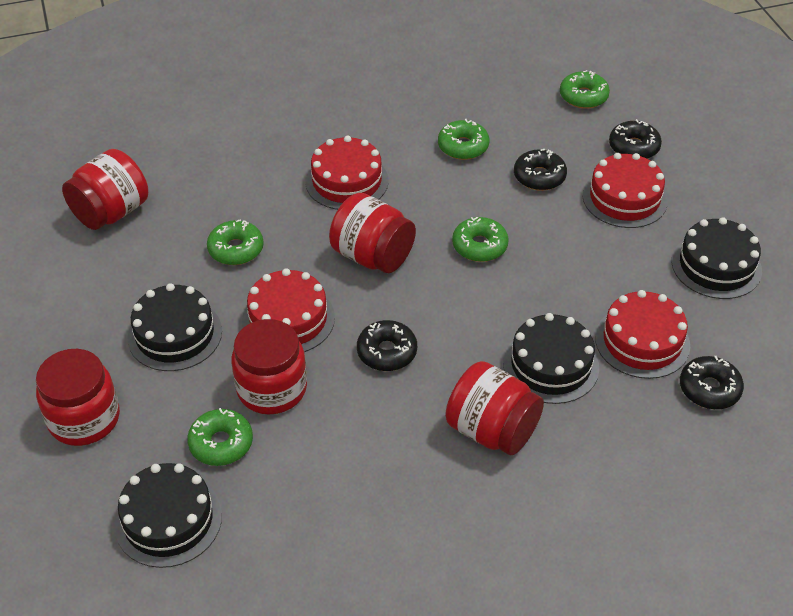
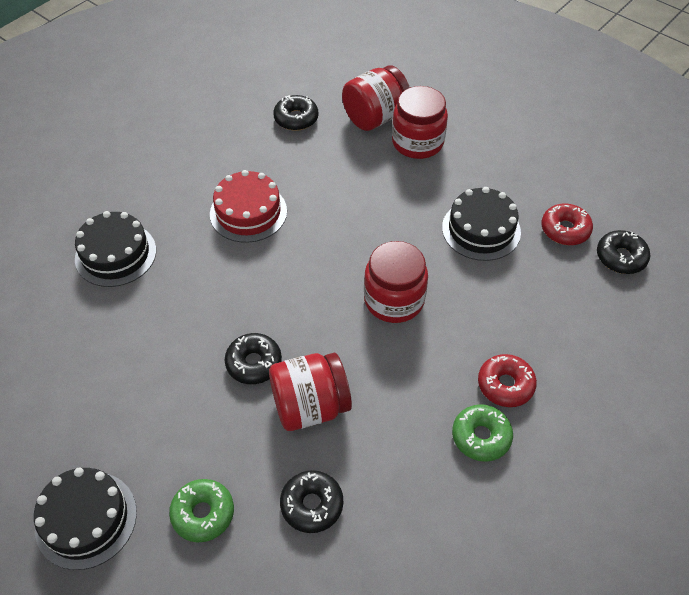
black cake: [114,463,222,568] [128,283,222,371] [503,313,599,404] [672,217,762,299] = 4 -> [34,468,137,570] [75,211,156,287] [442,187,521,261] = 3
green donut: [187,408,253,466] [207,219,264,265] [438,119,489,160] [452,217,509,262] [560,70,610,109] = 5 -> [169,479,234,543] [452,404,513,462] = 2
red cake: [242,268,335,352] [306,136,389,210] [583,153,668,228] [595,290,690,379] = 4 -> [210,170,287,243] = 1
red donut: none = 0 -> [478,354,537,407] [541,203,593,245] = 2
red jar: [36,349,120,446] [62,149,148,230] [231,319,307,414] [329,193,416,273] [446,361,544,455] = 5 -> [269,353,352,431] [342,65,410,131] [364,241,428,323] [392,86,448,159] = 4

